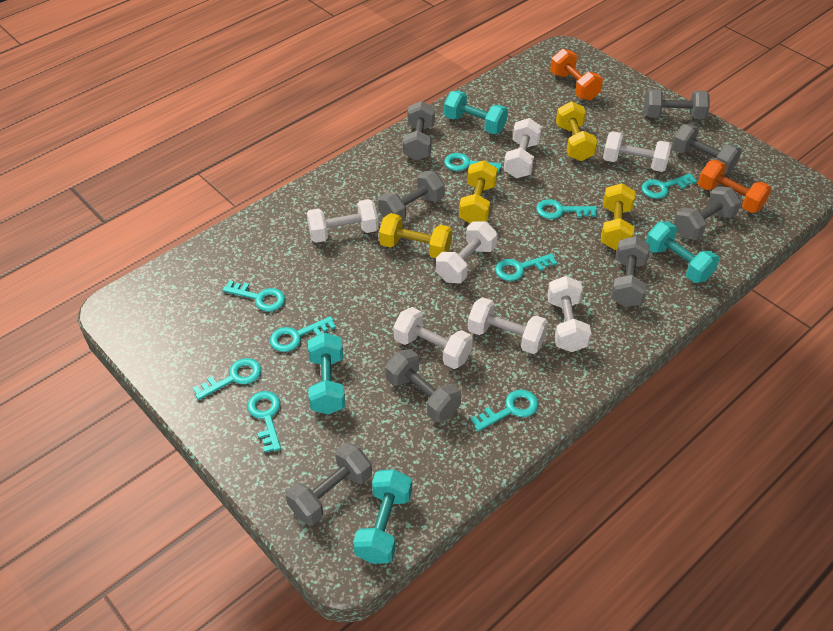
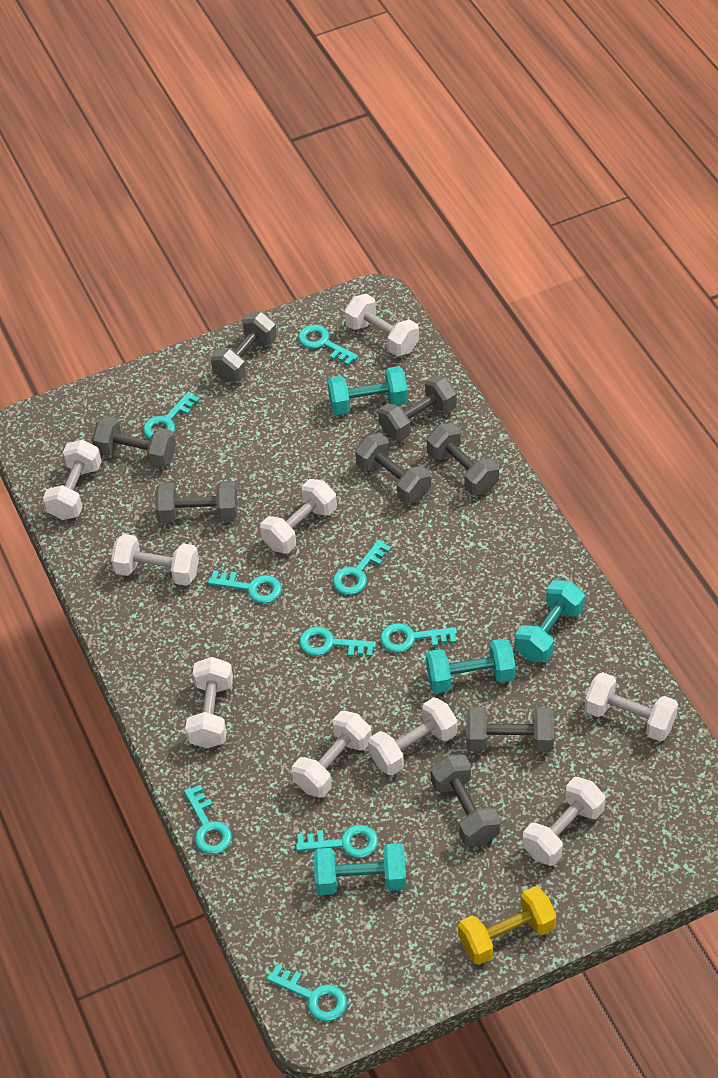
orange dumbbell: [550,49,603,101] [698,160,772,213] = 2 -> none = 0
white dumbbell: [307,199,378,243] [393,307,473,369] [436,221,498,283] [468,297,548,354] [504,118,542,178] [547,276,591,352] [603,131,671,172] = 7 -> [43,440,102,520] [111,534,199,586] [185,657,233,748] [260,479,337,554] [292,711,372,797] [344,294,419,356] [368,697,458,776] [523,777,605,866] [585,672,678,741] = 9
yellow dumbbell: [379,213,452,258] [459,161,498,223] [556,101,598,161] [601,183,635,250] = 4 -> [458,886,556,965] = 1

